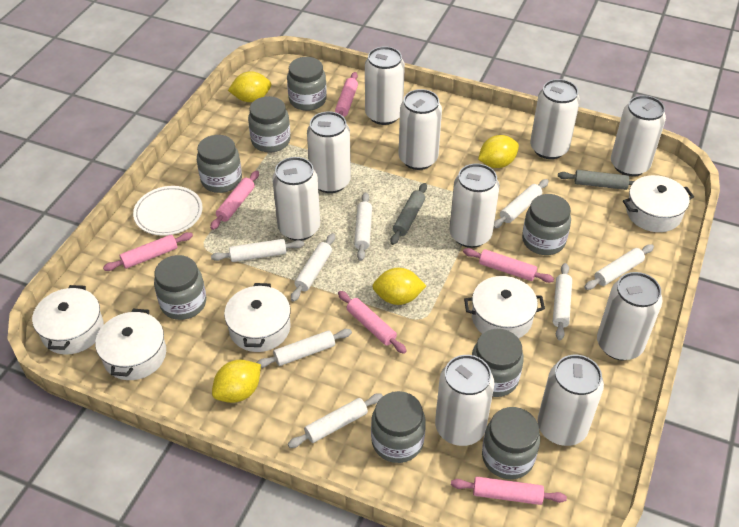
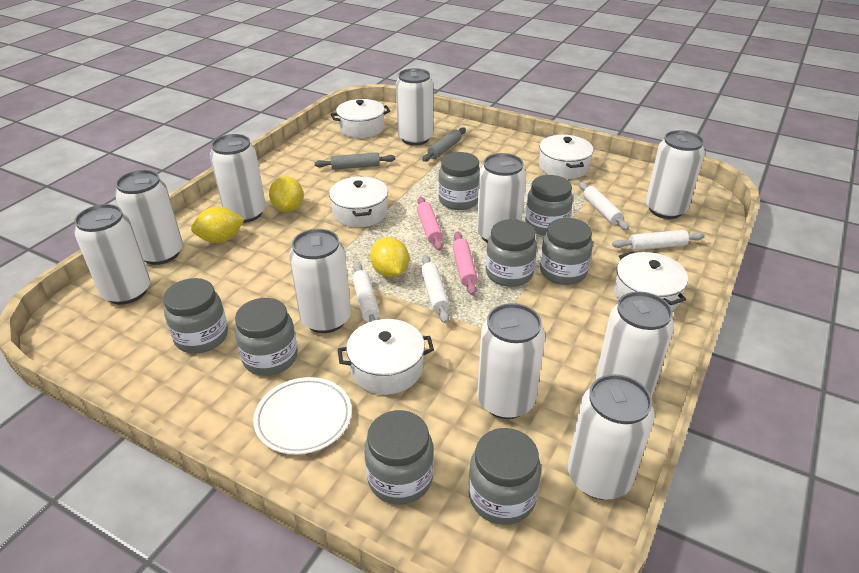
pink rolling pin: [103,232,193,271] [210,171,259,230] [335,72,358,117] [338,291,407,354] [451,477,567,505] [463,248,554,283] = 6 -> [417,197,443,251] [452,232,478,295] = 2
white rolling pin: [211,239,304,262] [257,329,352,368] [288,393,383,448] [291,233,335,302] [354,192,372,261] [494,179,549,229] [553,263,572,340] [584,244,654,290] = 8 -> [352,262,380,322] [421,255,450,323] [579,182,629,230] [612,230,705,250] = 4
yellow lemon: [212,360,261,403] [228,71,271,102] [372,268,426,305] [478,135,519,168] = 4 -> [191,207,245,243] [269,176,303,212] [370,237,409,278] = 3

